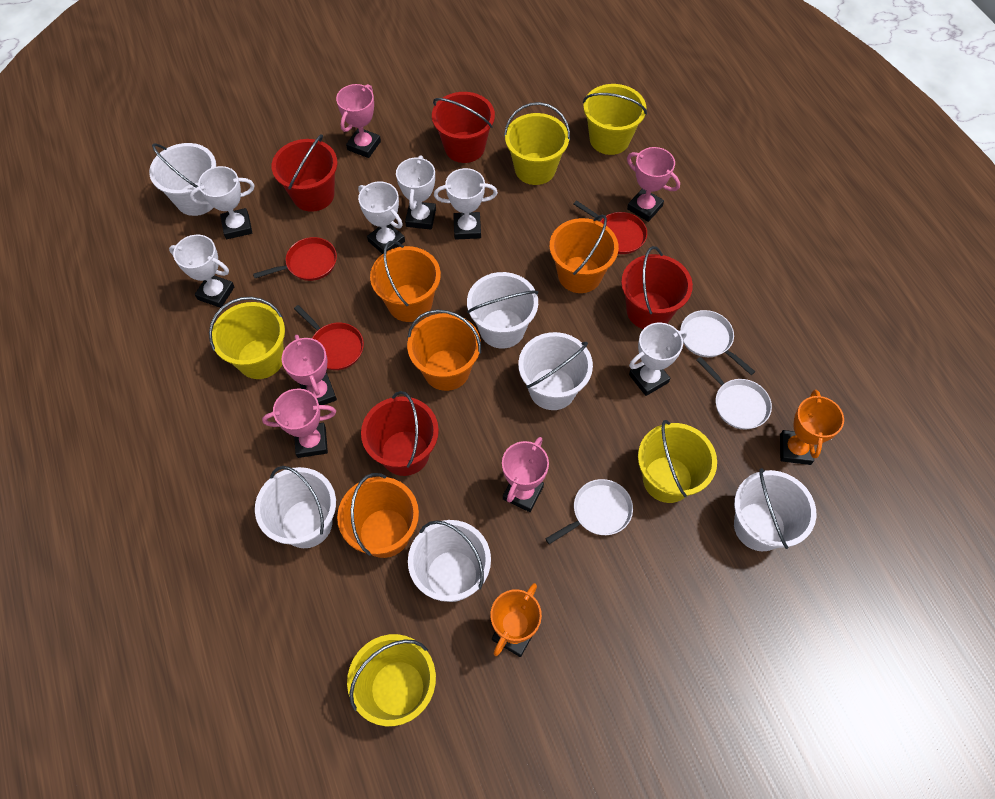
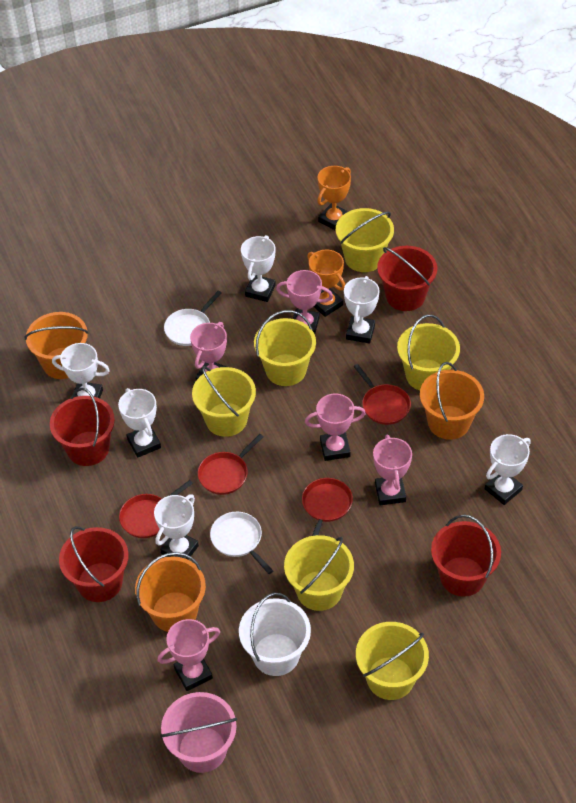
orange bucket: [337,473,419,558] [370,240,441,322] [407,310,481,391] [549,215,619,293] = 4 -> [25,312,89,379] [135,552,206,632] [420,362,484,440] = 3
pink bucket: none = 0 -> [160,692,237,773] = 1
red pan: [253,237,337,281] [294,305,364,370] [574,200,647,254] = 3 -> [119,480,193,538] [198,434,263,495] [302,478,353,536] [353,364,411,425] = 4
white bucket: [149,143,216,216] [255,466,336,548] [408,520,491,602] [467,272,538,349] [518,332,593,410] [734,468,816,551] = 6 -> [239,593,311,676] = 1
white pan: [545,479,633,544] [680,310,756,375] [696,357,772,430] = 3 -> [164,291,222,346] [210,512,273,574] = 2
yellow bucket: [209,297,285,379] [347,634,436,726] [504,102,570,185] [583,84,647,155] [638,420,717,503] = 5 -> [192,366,256,437] [254,310,316,386] [284,535,354,611] [336,208,394,272] [356,622,429,700] [397,315,460,390] = 6

